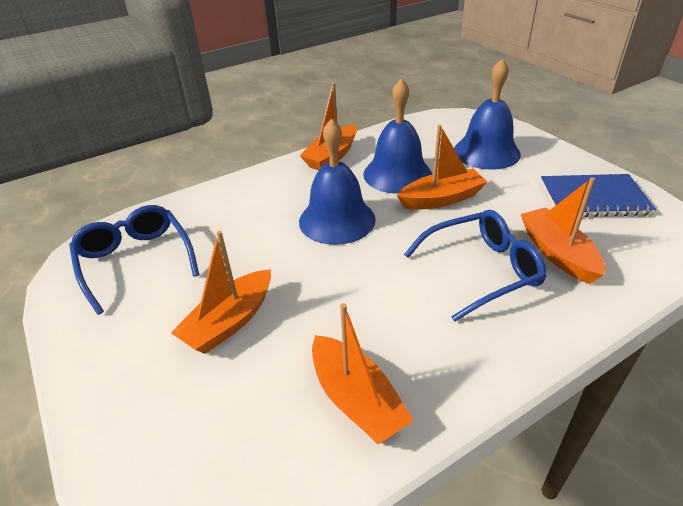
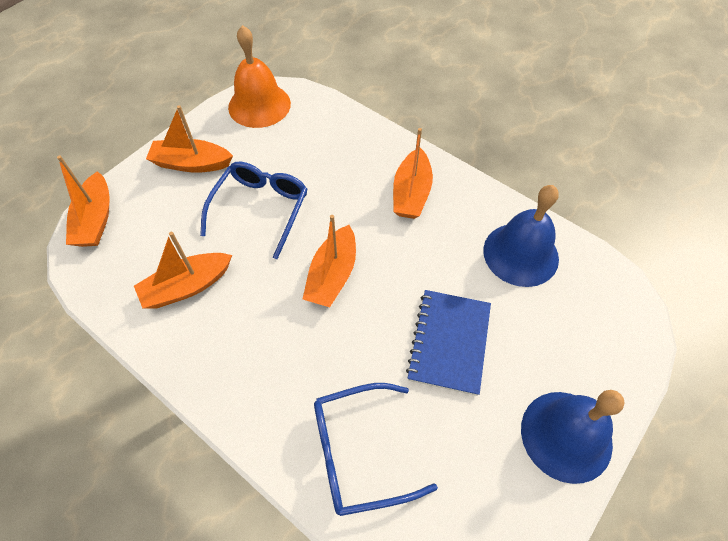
blue bell: [299,118,376,245] [363,78,432,194] [454,59,521,170] = 3 -> [483,185,559,287] [521,390,625,484] = 2
orange bell: none = 0 -> [228,25,291,128] = 1

